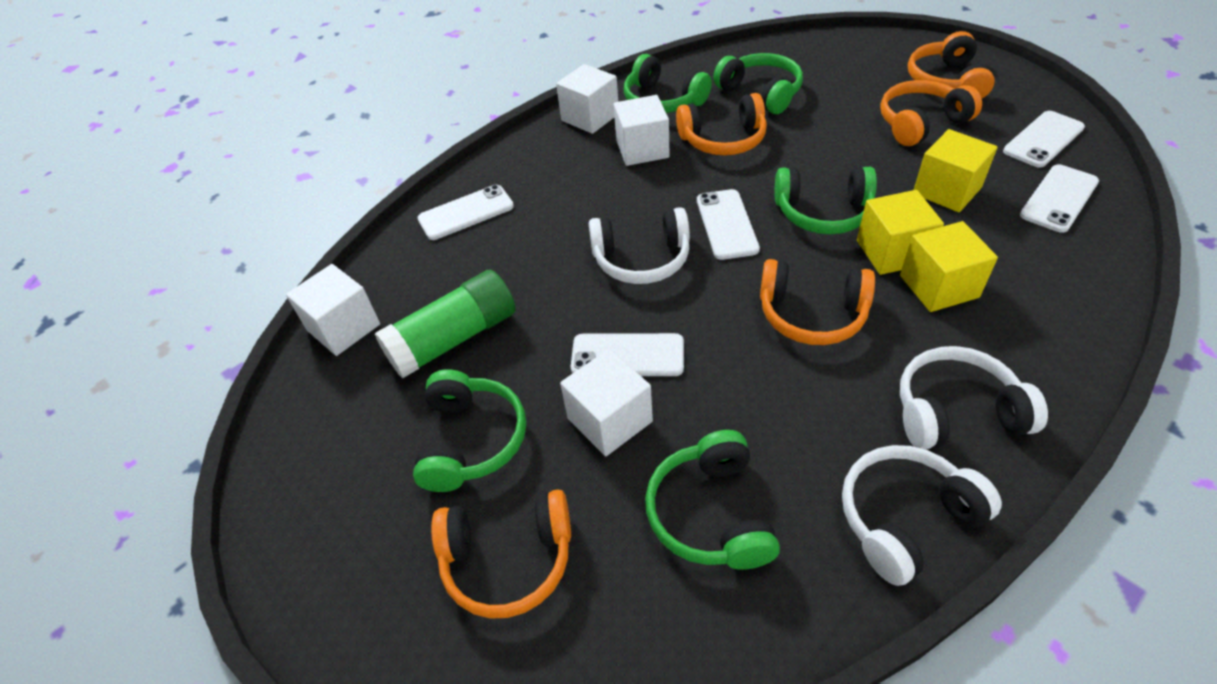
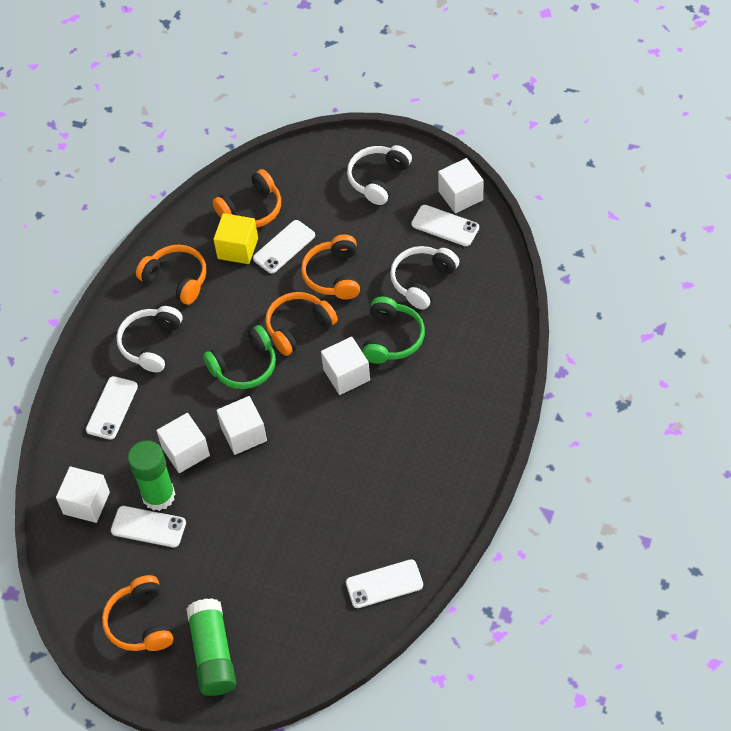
green glue stick: [375,270,516,379] = 1 -> [128,440,175,511] [186,598,236,696] = 2
green headphones: [413,369,526,492] [624,54,712,113] [645,430,780,570] [713,53,803,114] [775,167,877,234] = 5 -> [203,325,276,389] [362,297,425,364] = 2
white cube: [286,264,380,356] [556,64,618,134] [560,349,653,457] [614,95,669,166] = 4 -> [56,466,110,523] [156,413,210,473] [216,396,267,455] [321,336,370,395] [438,158,484,213] = 5
yellow cube: [857,190,944,275] [900,221,998,312] [914,129,998,212] = 3 -> [213,213,258,264] = 1

